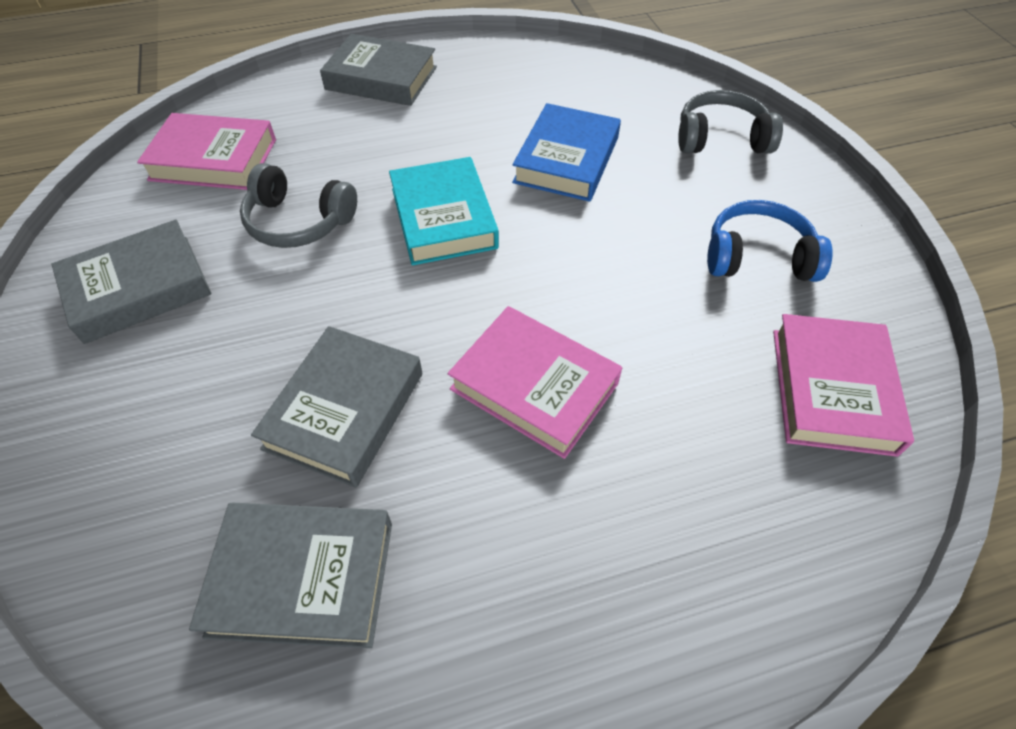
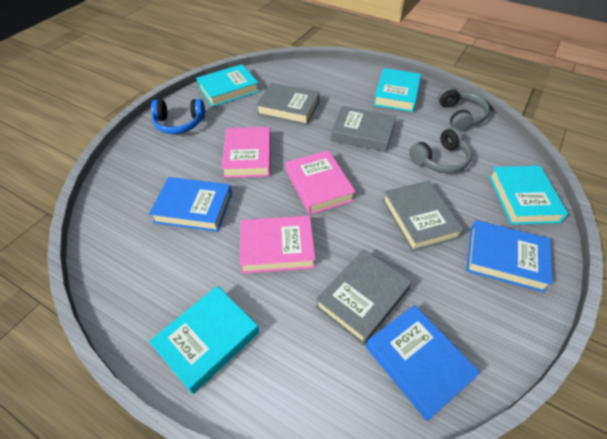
blue book: [512,103,621,202] = 1 -> [149,177,232,232] [366,305,480,421] [466,220,553,293] = 3
turquoise book: [389,157,499,265] = 1 -> [149,286,259,394] [196,64,259,107] [374,68,421,112] [489,166,568,225] = 4

